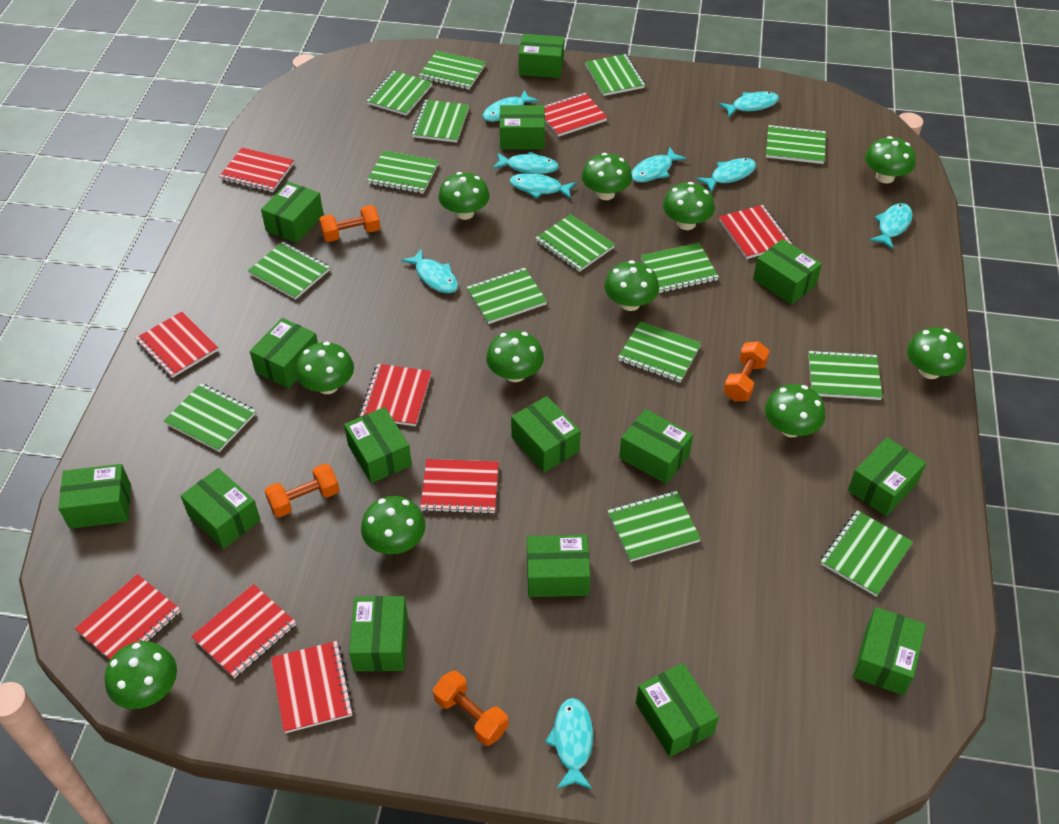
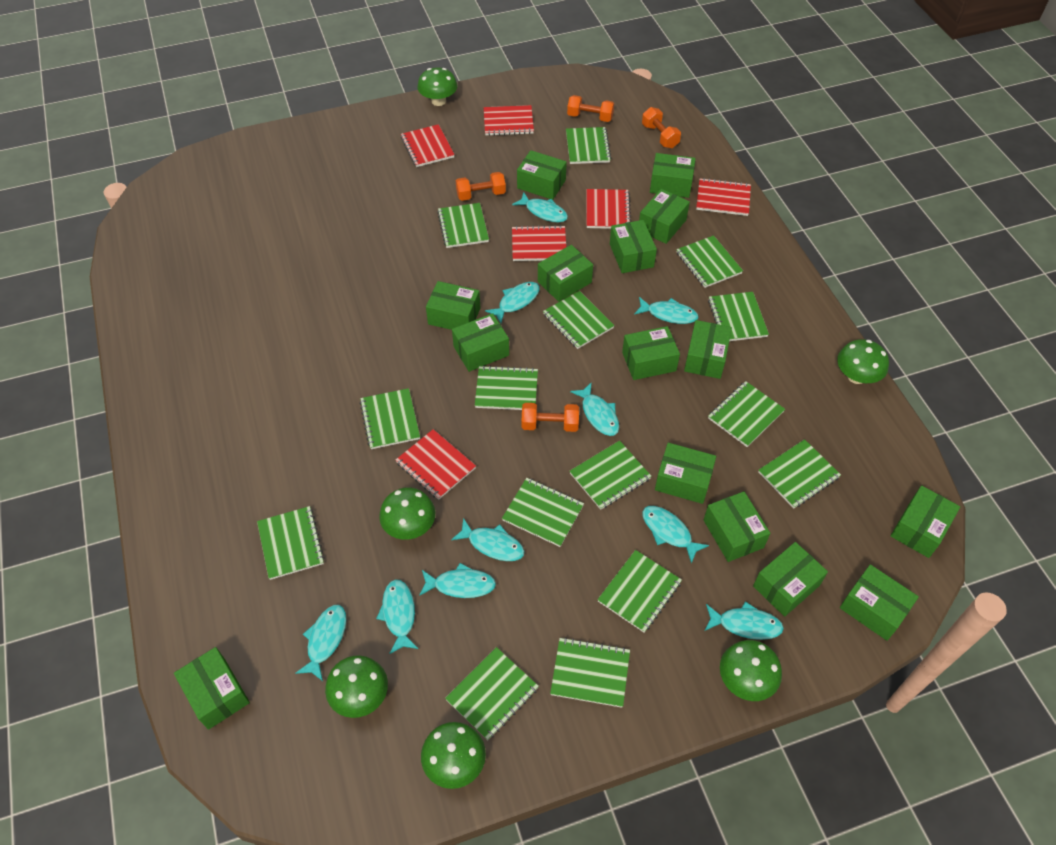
green mushroom: [105,641,177,709] [295,342,354,394] [361,496,425,554] [438,172,490,220] [486,330,544,382] [582,153,632,200] [604,260,659,311] [663,182,715,230] [765,384,825,437] [865,136,916,184] [907,327,966,379] = 11 -> [325,655,388,718] [379,488,435,540] [417,68,458,106] [421,722,486,789] [720,640,782,701] [837,339,889,384] = 6
red notebook: [75,574,180,659] [135,312,218,378] [191,584,296,678] [219,147,294,192] [271,641,354,733] [360,364,432,426] [420,459,499,514] [545,93,608,137] [719,205,792,259] = 9 -> [396,429,476,500] [401,124,455,167] [484,105,534,136] [512,225,566,261] [586,189,631,229] [696,178,751,216] = 6
turquoise fish: [401,248,458,293] [482,90,539,122] [493,152,559,174] [510,173,576,199] [545,698,593,789] [631,147,687,182] [696,158,756,192] [718,91,779,118] [869,203,913,249] = 9 -> [295,605,347,681] [376,579,418,654] [419,563,496,598] [451,518,524,561] [485,282,540,323] [512,192,568,223] [570,382,619,436] [634,297,699,324] [642,506,709,564] [705,601,784,640] = 10

